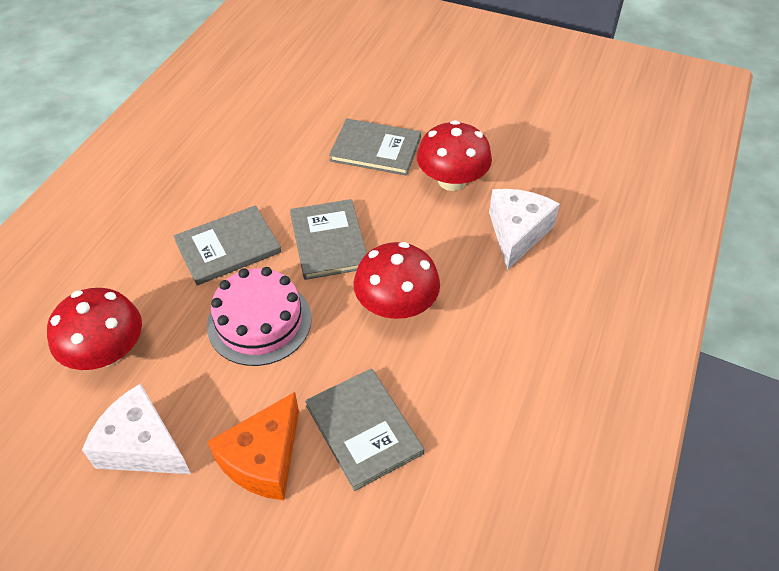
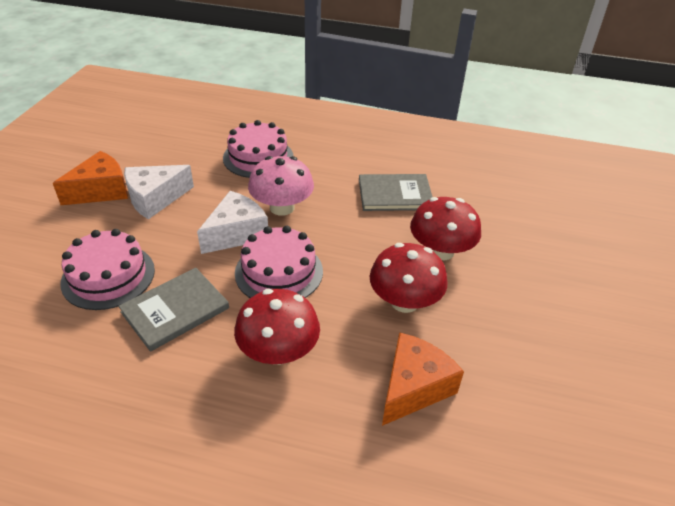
grey book: [174,205,281,285] [290,199,367,280] [305,368,424,491] [329,118,421,176] = 4 -> [118,268,229,352] [359,174,432,211] = 2
orange cheese: [207,392,299,500] = 1 -> [53,151,128,205] [382,332,464,426] = 2
pink cake: [207,267,312,366] = 1 -> [60,229,155,310] [223,120,293,178] [235,226,323,298] = 3
pink mushroom: none = 0 -> [248,156,314,216] = 1

